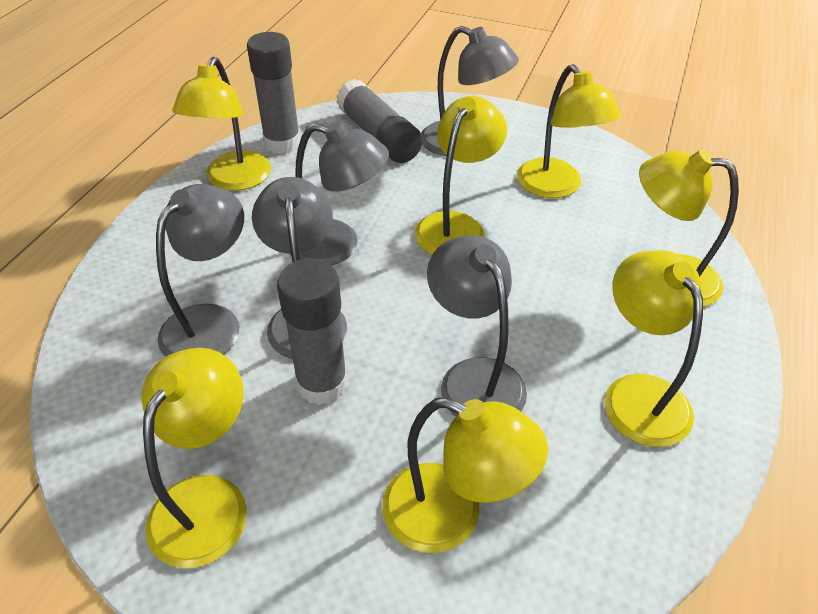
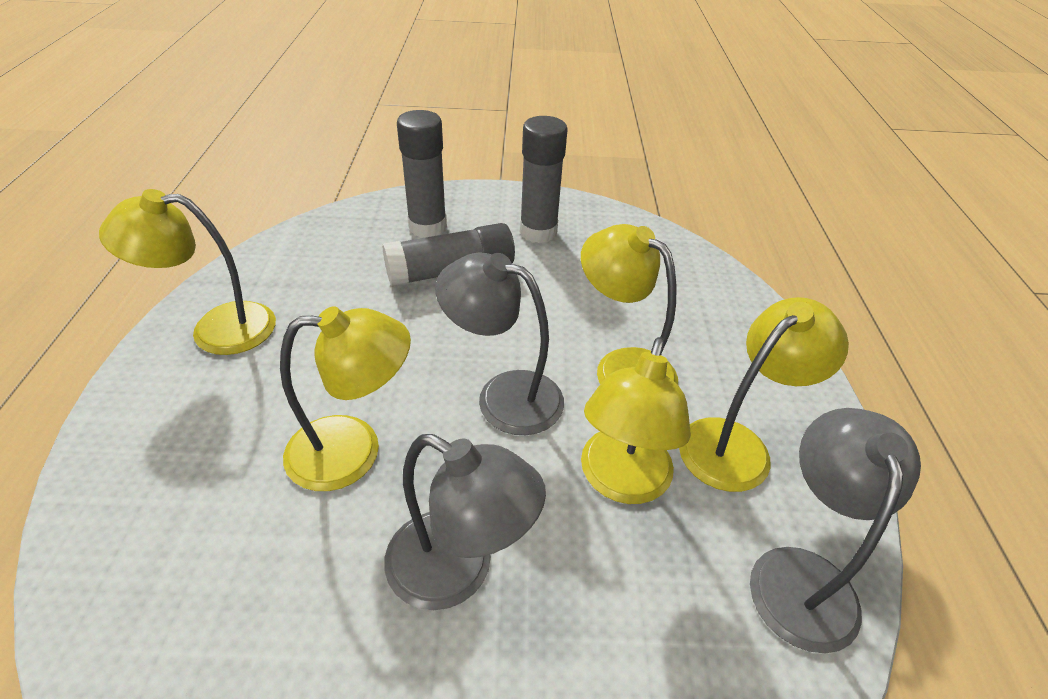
grey lamp: [156,184,244,357] [252,177,347,359] [290,121,389,266] [421,26,519,156] [427,235,527,417] = 5 -> [384,434,546,610] [435,252,564,435] [750,408,921,653] = 3
yellow lamp: [142,348,247,568] [172,57,271,191] [382,397,548,553] [415,96,507,255] [517,64,621,198] [604,250,703,447] [639,149,739,307] = 7 -> [99,189,276,355] [280,306,411,491] [581,224,678,385] [581,337,691,504] [679,297,849,492] = 5

